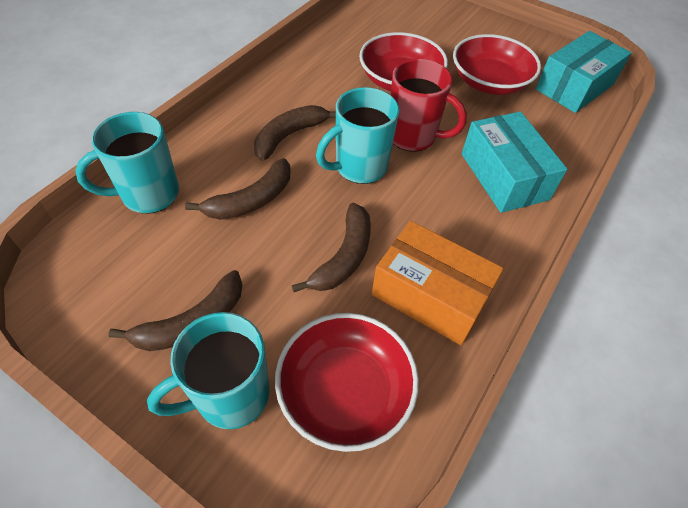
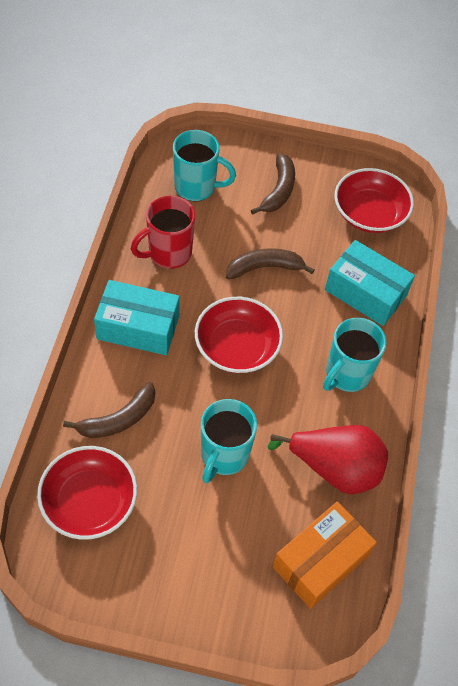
brown banana: [108,270,243,351] [185,158,291,220] [254,105,336,161] [292,203,371,292] = 4 -> [63,382,155,438] [226,248,314,279] [251,153,295,215] = 3
red pear: none = 0 -> [268,425,388,494] = 1

